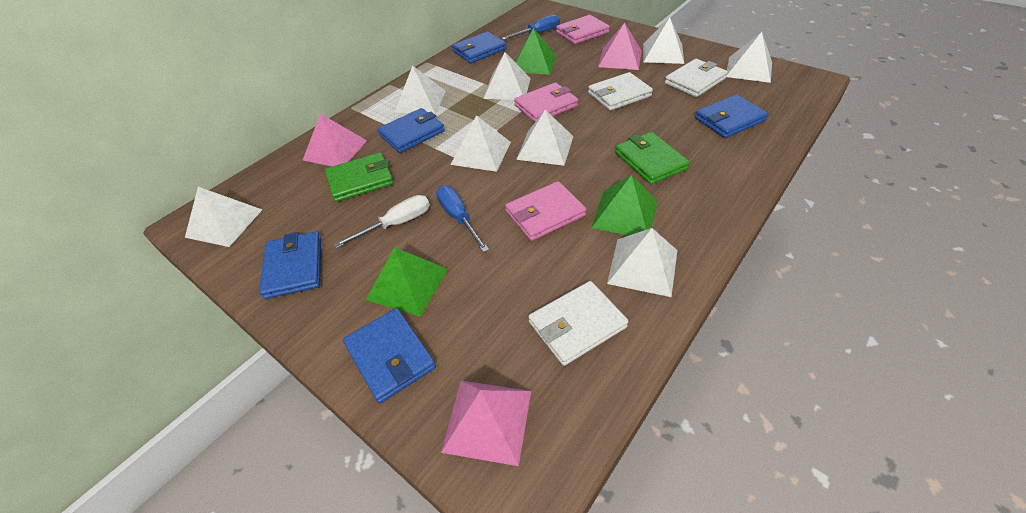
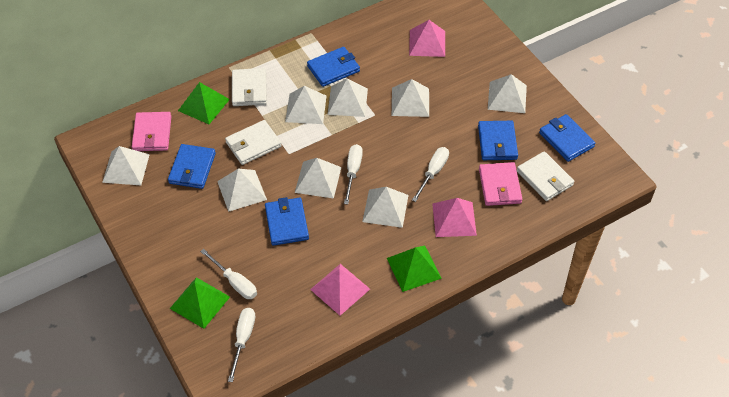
blue screwdriver: [436,185,489,253] [502,15,560,40] = 2 -> none = 0
green wallet: [325,153,394,202] [615,132,690,184] = 2 -> none = 0
pink wallet: [505,181,586,241] [514,82,578,122] [556,15,610,44] = 3 -> [132,112,171,151] [479,162,522,206] = 2
white screwdriver: [334,195,430,248] = 1 -> [200,249,257,299] [228,308,255,382] [344,144,363,204] [412,147,449,202] = 4

